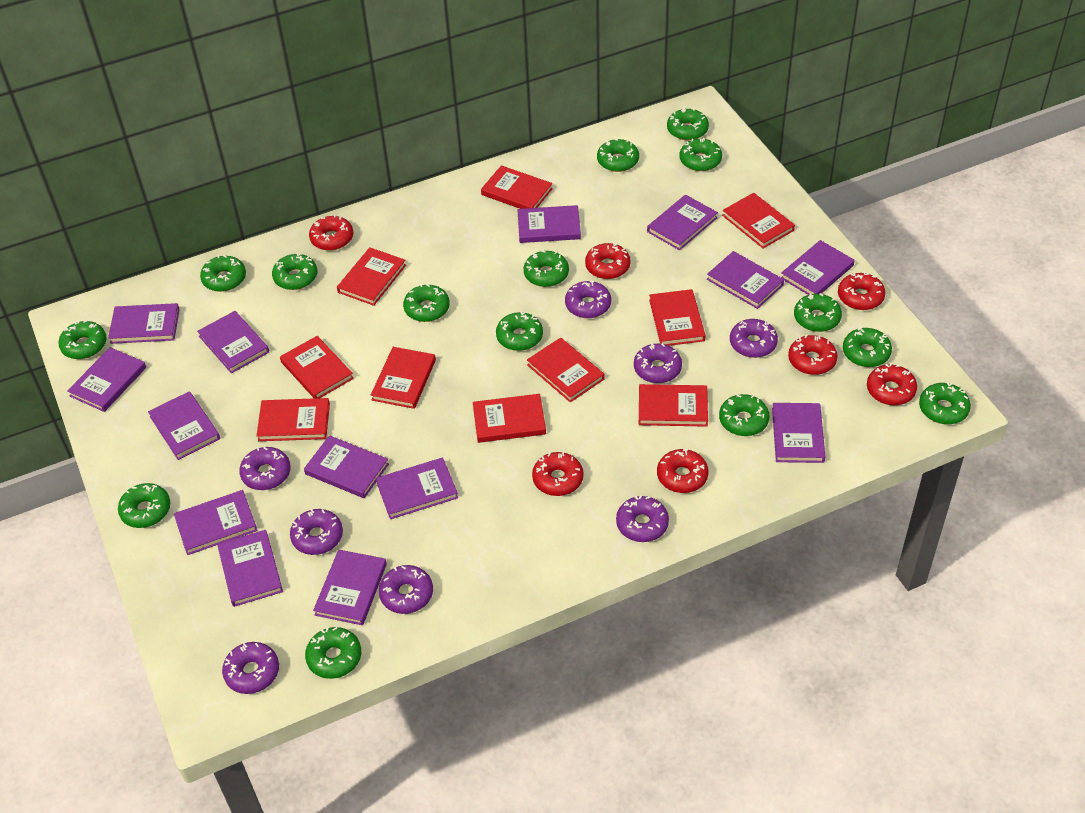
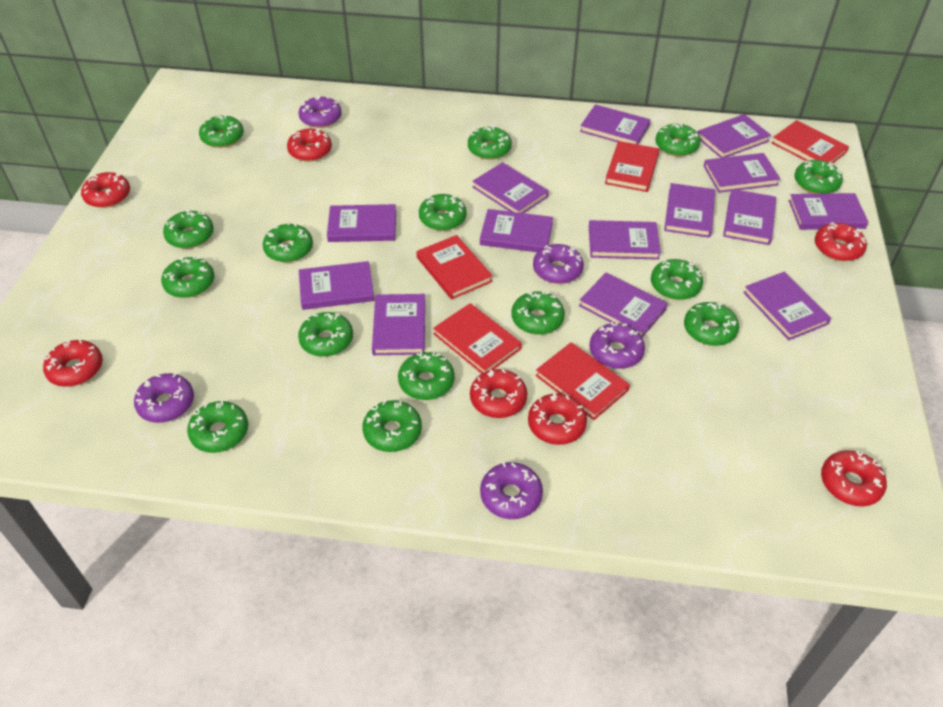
purple donut: [222,642,279,694] [239,447,291,490] [290,509,343,555] [379,565,433,614] [565,281,611,318] [616,495,669,542] [634,343,682,383] [730,319,778,358] = 8 -> [134,373,194,423] [299,95,342,128] [480,462,543,519] [533,244,584,284] [589,322,645,369] = 5
red book: [256,398,330,441] [280,336,354,398] [337,247,406,306] [371,347,436,409] [473,394,546,443] [481,165,553,209] [527,337,605,403] [639,384,708,427] [649,289,706,346] [722,193,795,248] = 10 -> [416,235,493,299] [433,303,522,374] [535,342,630,420] [605,141,659,192] [772,120,849,163] = 5

